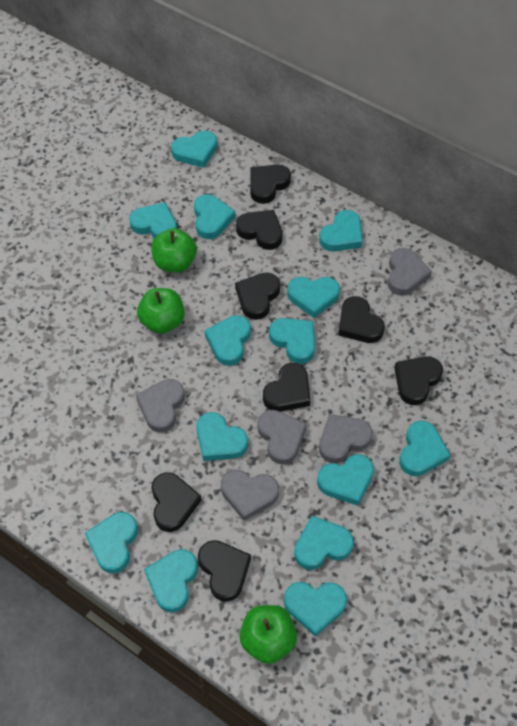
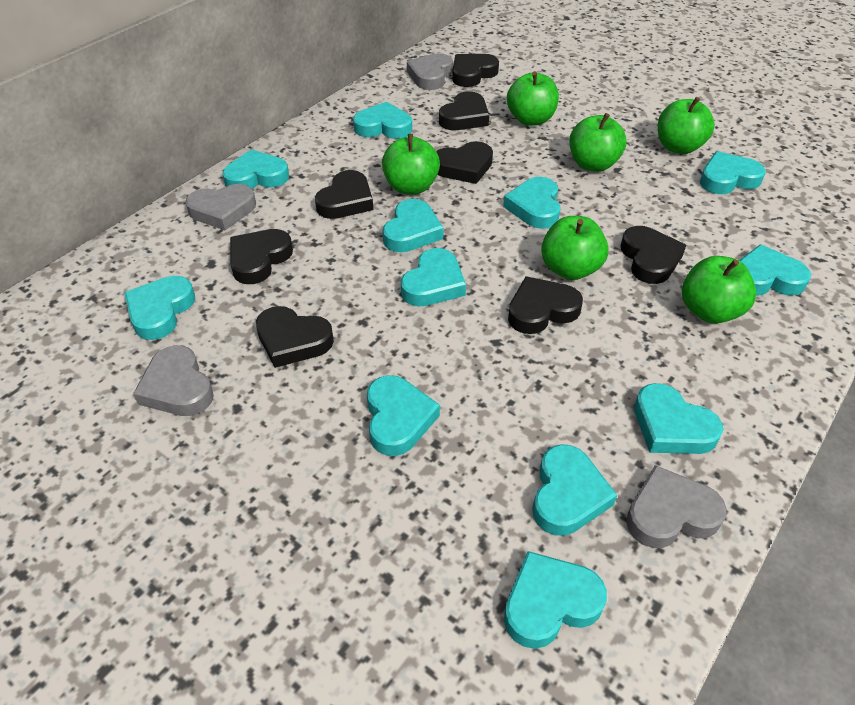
green apple: [137,288,185,334] [151,228,197,272] [239,605,297,664] = 3 -> [382,134,440,195] [507,71,559,126] [541,216,609,280] [569,113,626,172] [658,97,715,154] [682,256,756,324] = 6
grey heart: [136,379,185,433] [221,470,279,521] [258,410,307,465] [319,414,373,463] [388,248,432,295] = 5 -> [133,345,214,416] [185,184,256,230] [407,53,453,90] [626,465,727,548] = 4
turquoise heart: [85,512,138,573] [129,202,177,238] [144,549,198,612] [171,131,217,168] [194,194,235,239] [196,412,248,461] [204,315,251,366] [269,318,315,364] [284,582,347,637] [287,277,340,318] [294,516,354,570] [317,454,374,506] [319,210,363,251] [399,421,450,476] = 14 -> [124,276,195,340] [222,149,289,189] [353,102,412,139] [367,375,440,456] [383,199,444,252] [401,248,466,307] [503,177,561,229] [504,551,607,649] [533,444,617,536] [634,383,723,454] [700,151,766,194] [739,244,811,296] = 12

